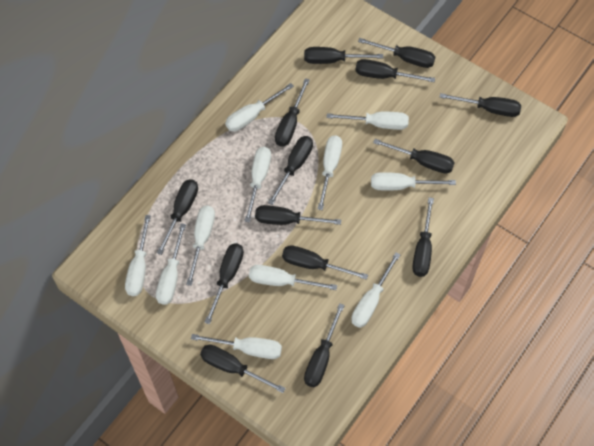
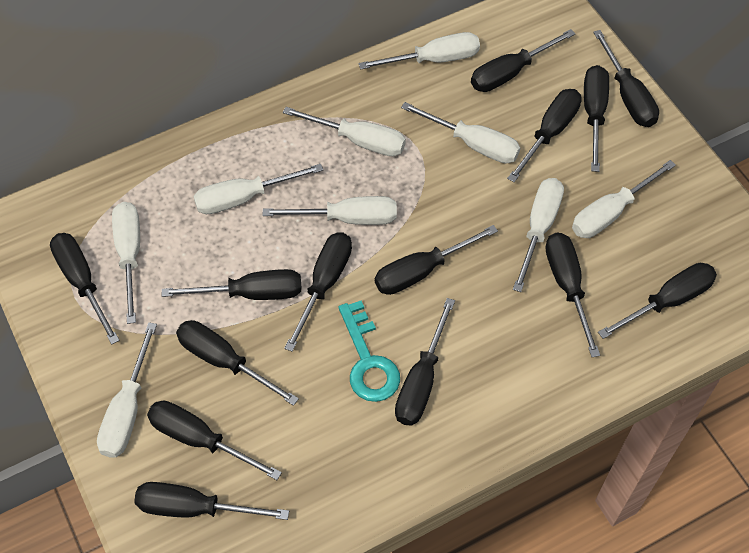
turquoise key: none = 0 -> [338,301,400,402] = 1
white screwdriver: [125,215,151,296] [156,223,186,305] [186,205,215,286] [191,334,282,359] [225,83,294,132] [244,147,271,223] [249,265,337,290] [318,135,342,210] [326,112,409,130] [351,252,400,328] [371,172,456,191] = 11 -> [97,322,157,458] [112,202,140,324] [193,164,323,214] [263,196,397,225] [283,107,406,156] [359,32,480,69] [401,102,521,164] [513,178,564,292] [572,160,676,238] = 9

